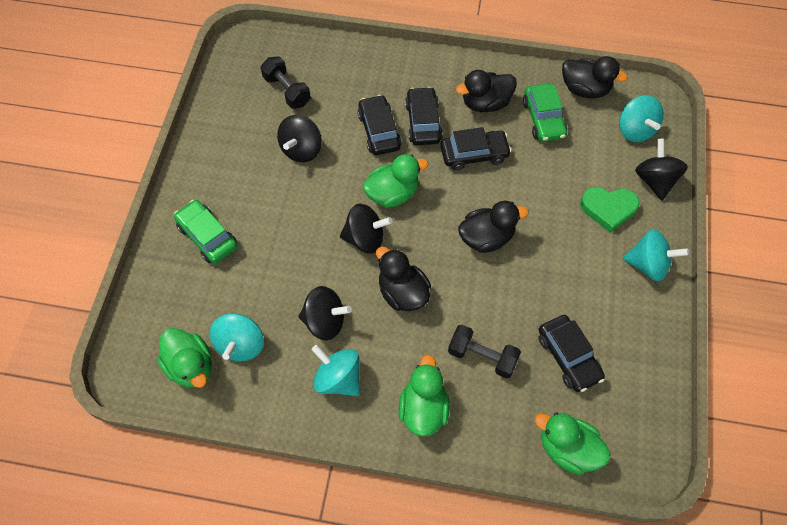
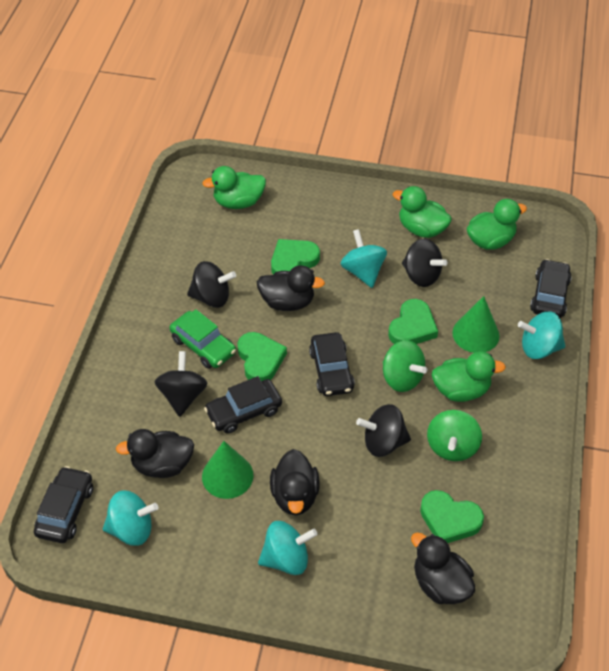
black dumbbell: [261,57,311,109] [448,325,521,379] = 2 -> none = 0
green car: [174,200,237,264] [523,84,567,142] = 2 -> [169,309,236,369] = 1
green cone: none = 0 -> [202,441,254,499] [452,296,500,353] = 2
green heart: [580,187,639,232] = 1 -> [237,332,287,381] [271,239,320,274] [388,299,438,344] [420,490,484,543] = 4
green spinning top: none = 0 -> [383,340,427,392] [427,410,482,461] = 2

